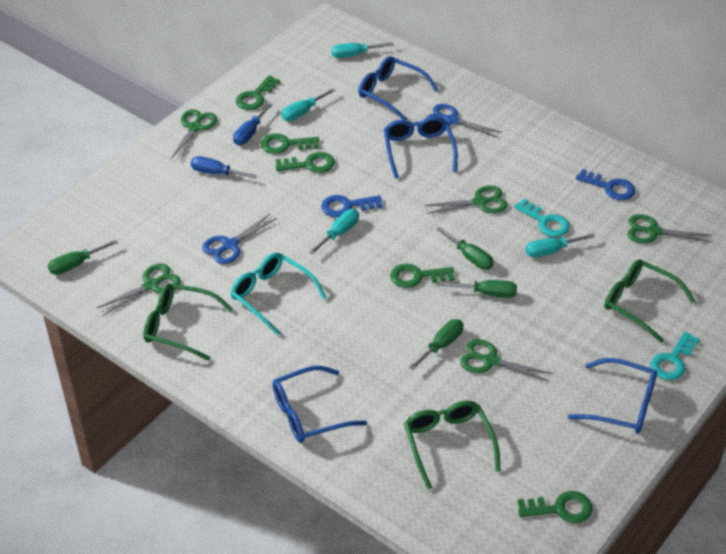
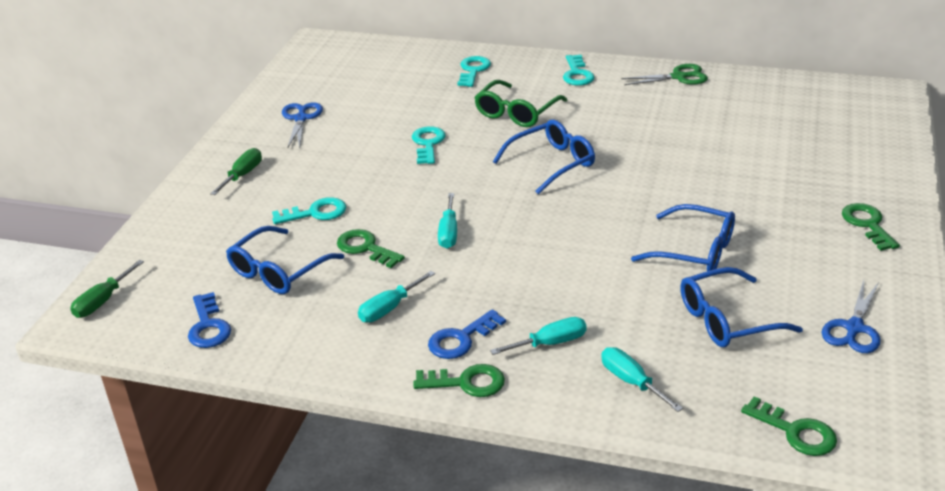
blue screwdriver: [191,156,257,178] [233,103,273,145] = 2 -> none = 0
green glasses: [143,283,233,361] [404,400,501,489] [604,259,695,343] = 3 -> [474,80,567,127] = 1
green key: [236,75,280,110] [261,133,319,154] [276,152,335,173] [390,263,455,288] [518,491,593,523] = 5 -> [337,229,405,268] [413,364,505,397] [741,396,837,456] [842,203,900,251] = 4
green scissors: [97,263,181,316] [171,109,217,162] [424,185,508,214] [460,339,553,382] [627,214,712,243] = 5 -> [621,64,708,85] = 1
green screwdriver: [48,240,118,275] [409,319,464,370] [436,227,494,270] [441,280,517,298] = 4 -> [70,260,144,318] [210,148,262,195] = 2
turquoise glasses: [230,252,327,336] = 1 -> none = 0
turquoise key: [514,198,570,237] [650,332,700,380] = 2 -> [272,197,346,224] [412,126,445,164] [457,56,491,87] [563,55,595,86] = 4

